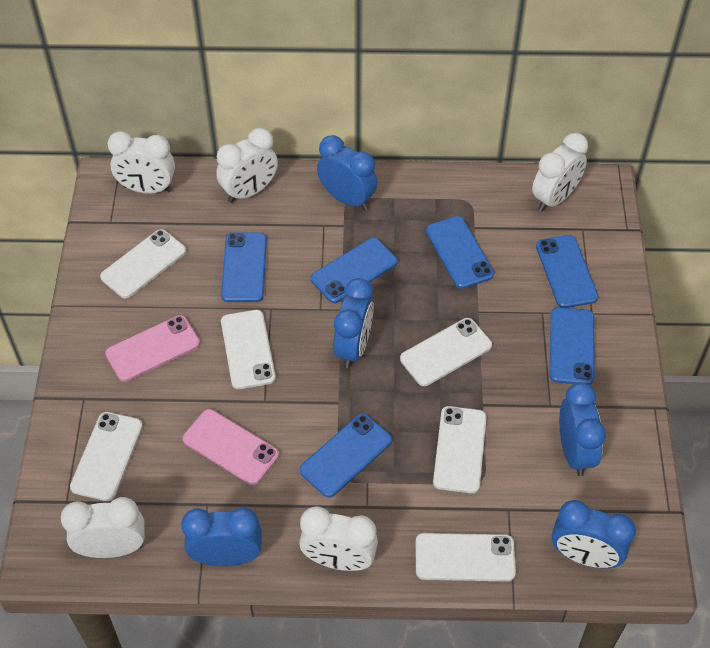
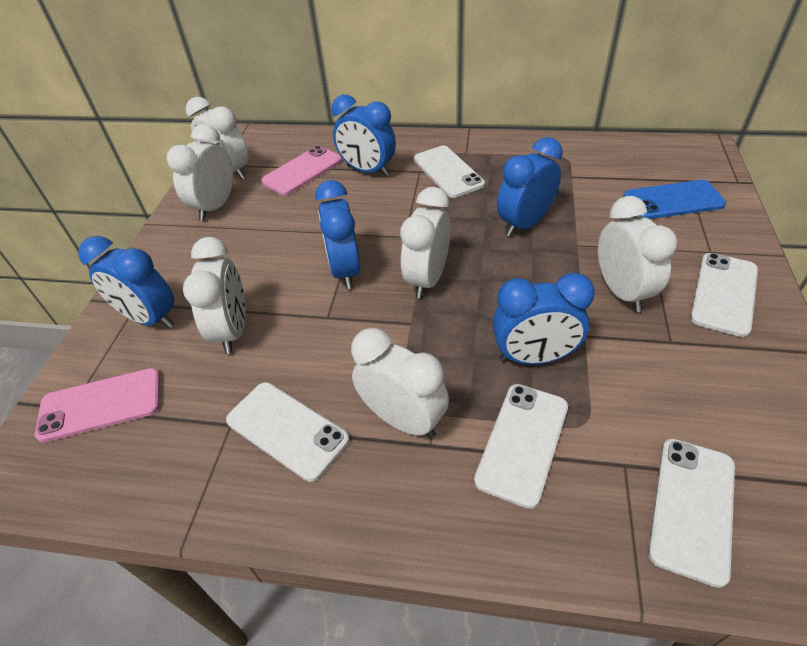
blue phone: [221,233,267,302] [299,414,392,498] [311,238,398,303] [426,216,494,289] [536,235,598,308] [550,307,595,385] = 6 -> [623,180,726,219] = 1
white clock: [61,497,145,558] [107,131,175,194] [216,128,278,203] [299,506,378,571] [532,133,588,212] = 5 -> [167,124,233,221] [183,237,246,354] [186,97,249,179] [351,328,449,438] [400,187,450,299] [598,196,678,312] = 6
white phone: [70,412,143,501] [100,229,186,299] [221,310,276,389] [400,318,492,386] [416,533,516,582] [433,406,486,493] = 6 -> [226,382,349,482] [414,146,485,198] [474,384,568,509] [648,439,735,588] [690,253,758,337] = 5

